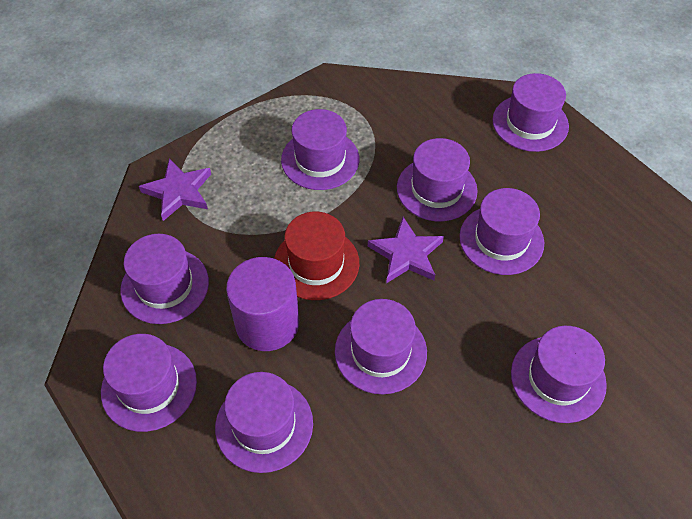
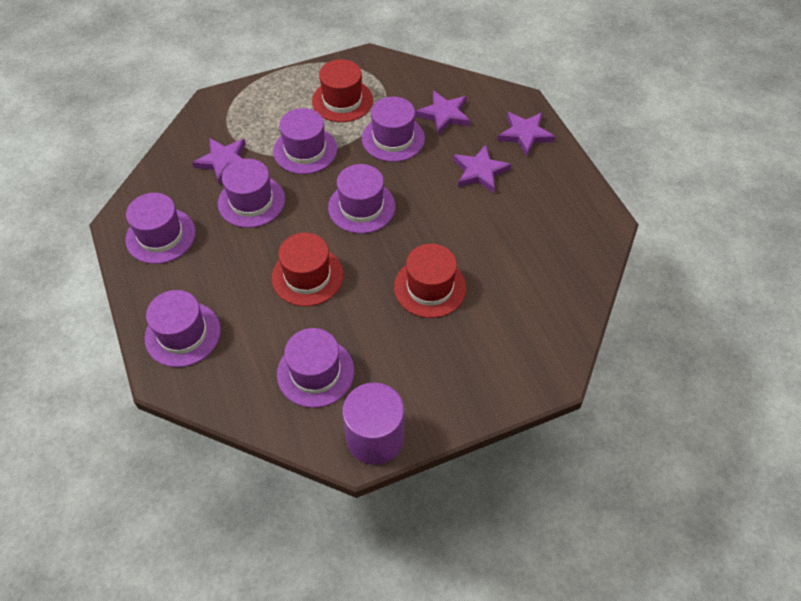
purple hat: [101,334,197,432] [120,234,209,324] [215,372,313,473] [281,109,359,190] [335,299,427,394] [397,138,478,221] [460,188,544,275] [492,73,569,152] [511,326,607,423] = 9 -> [125,193,196,264] [145,290,221,367] [218,159,285,228] [273,108,337,174] [277,328,354,408] [328,164,395,234] [362,97,425,162] = 7
purple star: [139,158,211,221] [368,217,444,283] = 2 -> [192,138,246,185] [416,91,471,135] [453,145,511,193] [497,112,555,156] = 4
red hat: [274,212,359,300] = 1 -> [272,233,343,306] [312,59,373,122] [394,244,466,318] = 3

